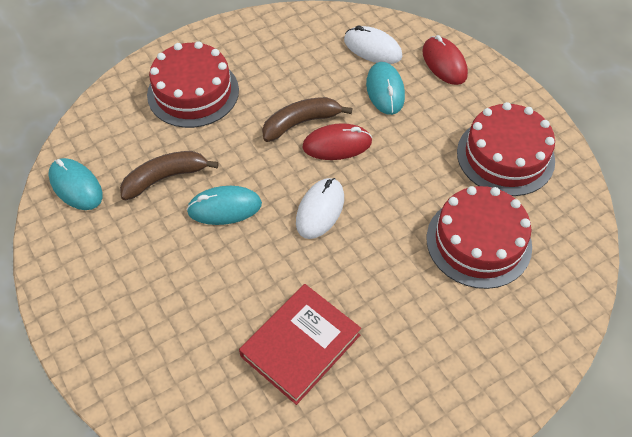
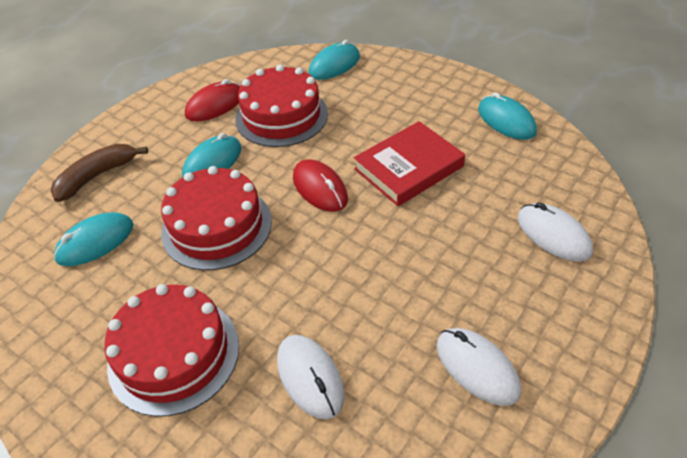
brown banana: [120,151,219,200] [262,97,352,142] = 2 -> [51,144,148,202] = 1
turquoise mouse: [48,158,103,210] [186,186,262,225] [366,62,405,115] = 3 -> [54,212,134,266] [182,133,242,178] [309,40,360,80] [478,92,537,140] = 4
white mouse: [296,178,344,239] [344,25,402,64] = 2 -> [277,335,344,419] [437,328,521,406] [518,202,593,261] = 3

